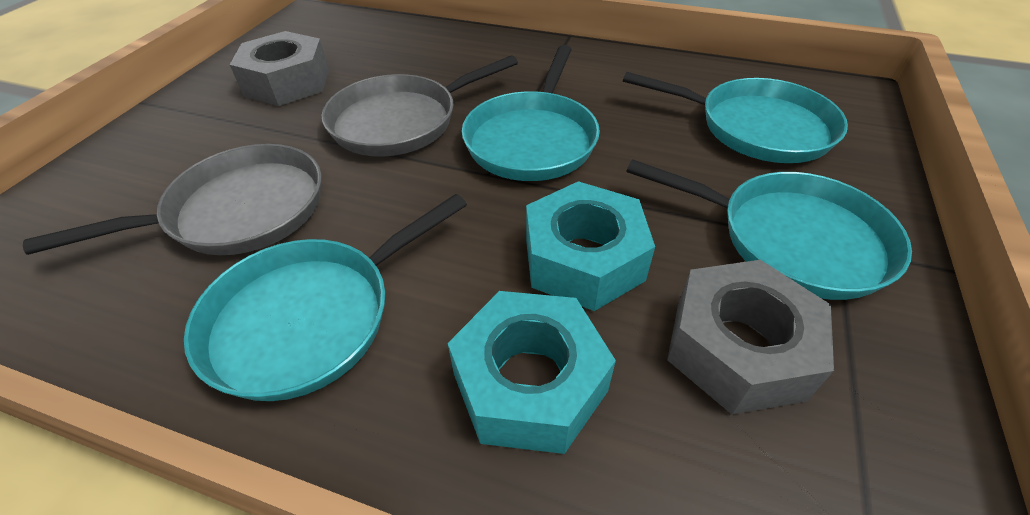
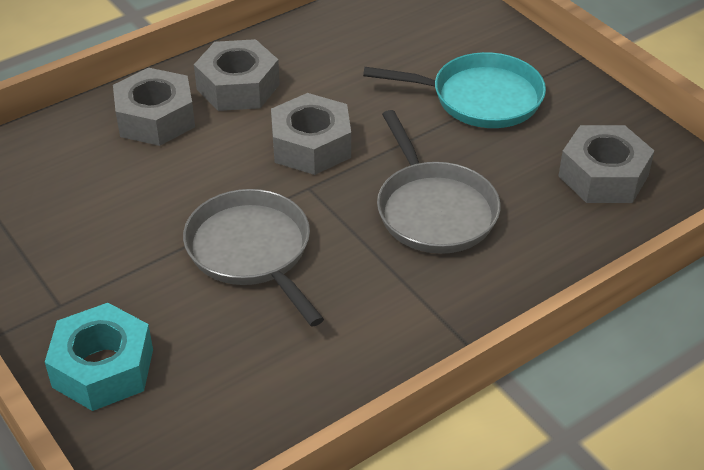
grey nut: [230,31,329,106] [667,260,834,415] = 2 -> [113,68,195,146] [194,39,280,111] [271,93,351,175] [559,125,654,203] = 4
turquoise nut: [448,291,616,454] [526,181,655,311] = 2 -> [45,303,153,411] = 1
turquoise pan: [184,194,467,401] [462,45,600,181] [623,72,848,163] [626,159,912,300] = 4 -> [363,52,546,128] = 1

